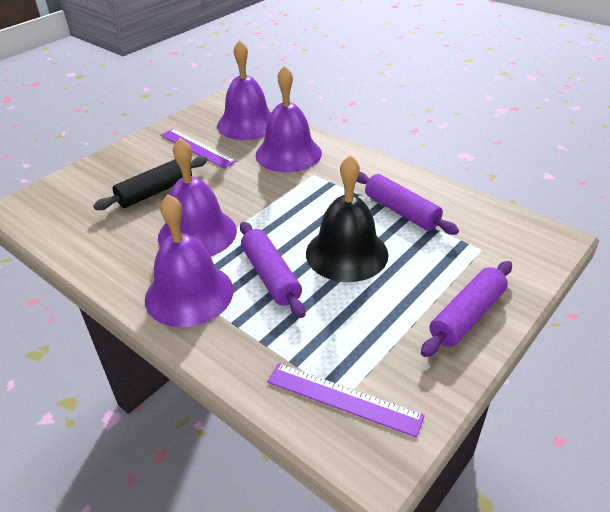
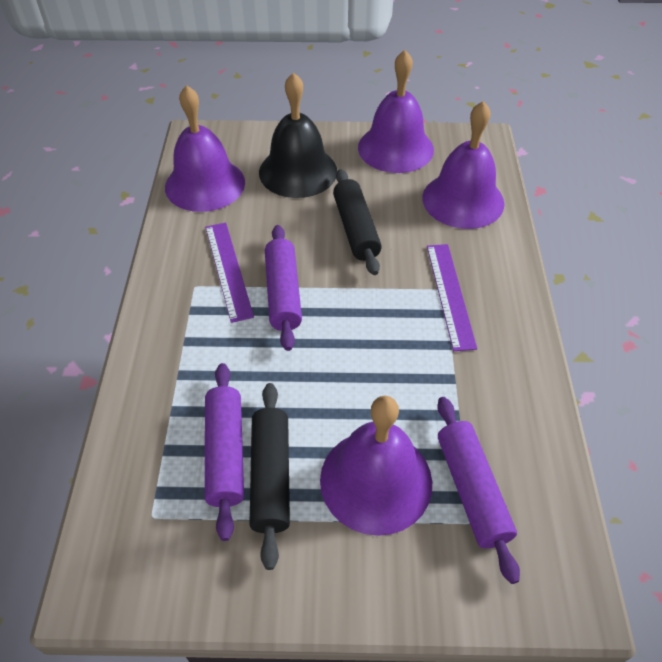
black rolling pin: [93,156,207,210] = 1 -> [249,383,290,570] [333,169,382,275] = 2

